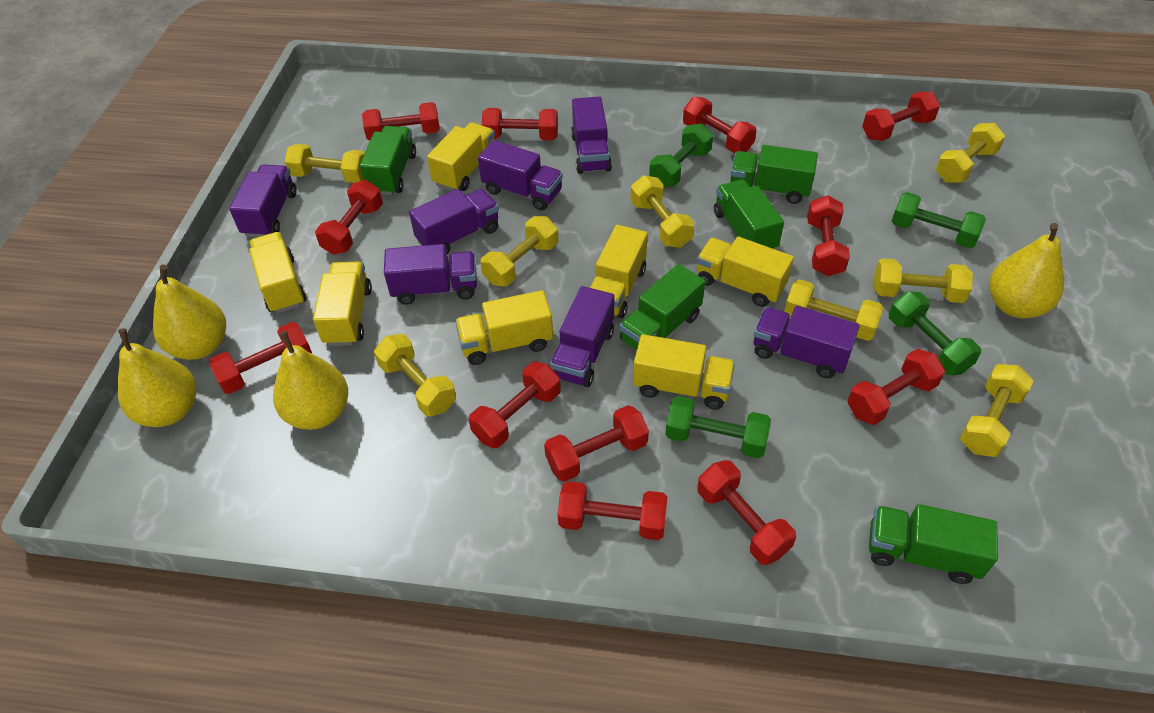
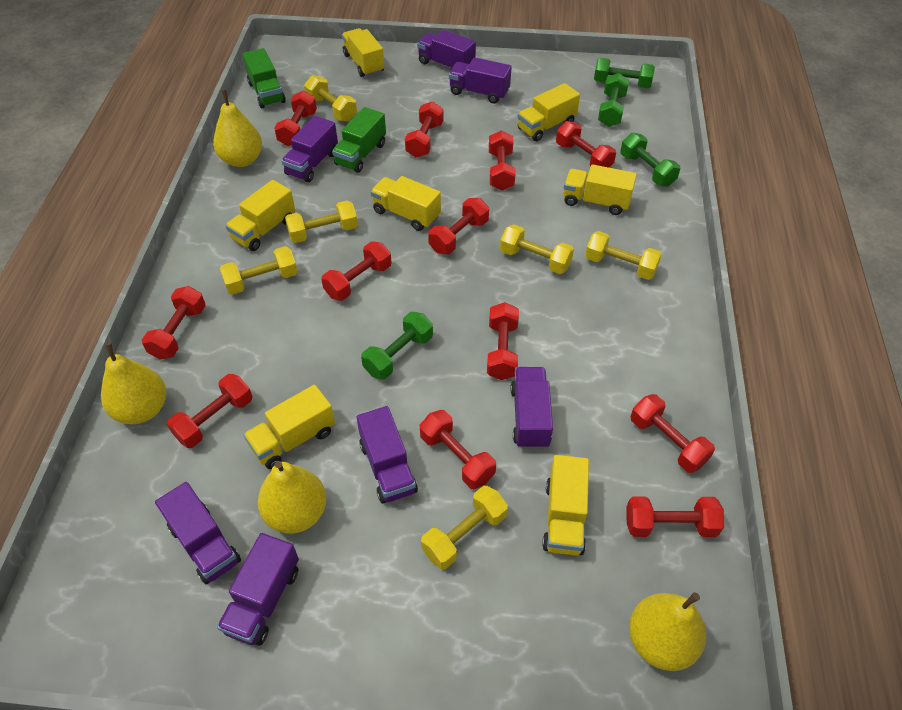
green truck: [360,126,416,195] [620,264,705,350] [714,179,784,249] [730,145,818,204] [869,504,998,584] = 5 -> [243,48,286,108] [332,107,386,173] = 2
yellow dumbbell: [285,144,365,183] [374,334,456,416] [480,216,558,286] [630,175,694,248] [784,279,883,341] [874,258,973,303] [936,123,1005,183] [960,364,1033,457] = 8 -> [220,246,298,295] [285,200,358,243] [304,75,357,121] [421,486,508,569] [500,224,574,274] [585,231,662,280] = 6

